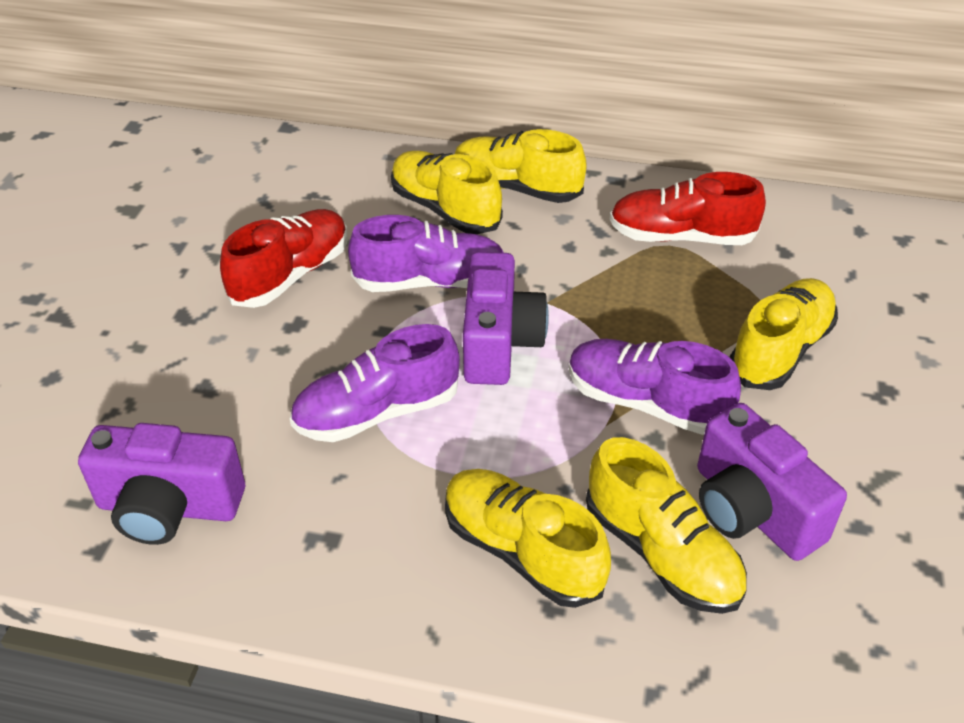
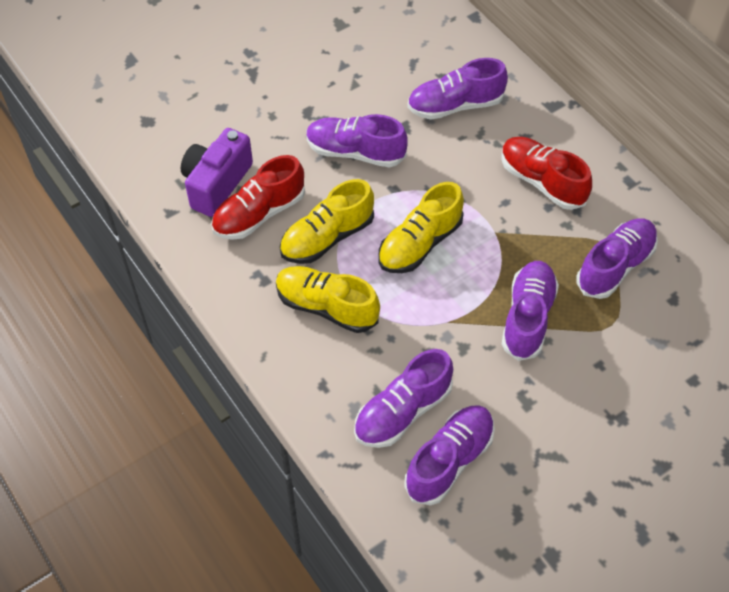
purple camera: [78,423,245,545] [463,252,549,385] [697,403,847,561] = 3 -> [181,128,253,217] = 1
purple shoe: [290,324,460,442] [348,215,504,292] [569,339,741,435] = 3 -> [306,114,407,167] [354,349,453,448] [404,405,495,505] [407,58,508,120] [502,261,559,361] [576,218,658,299] = 6
yellow shoe: [391,151,503,234] [445,469,611,608] [455,129,587,203] [586,437,747,614] [729,278,838,390] = 5 -> [276,266,380,333] [279,179,374,264] [378,182,464,273] = 3

